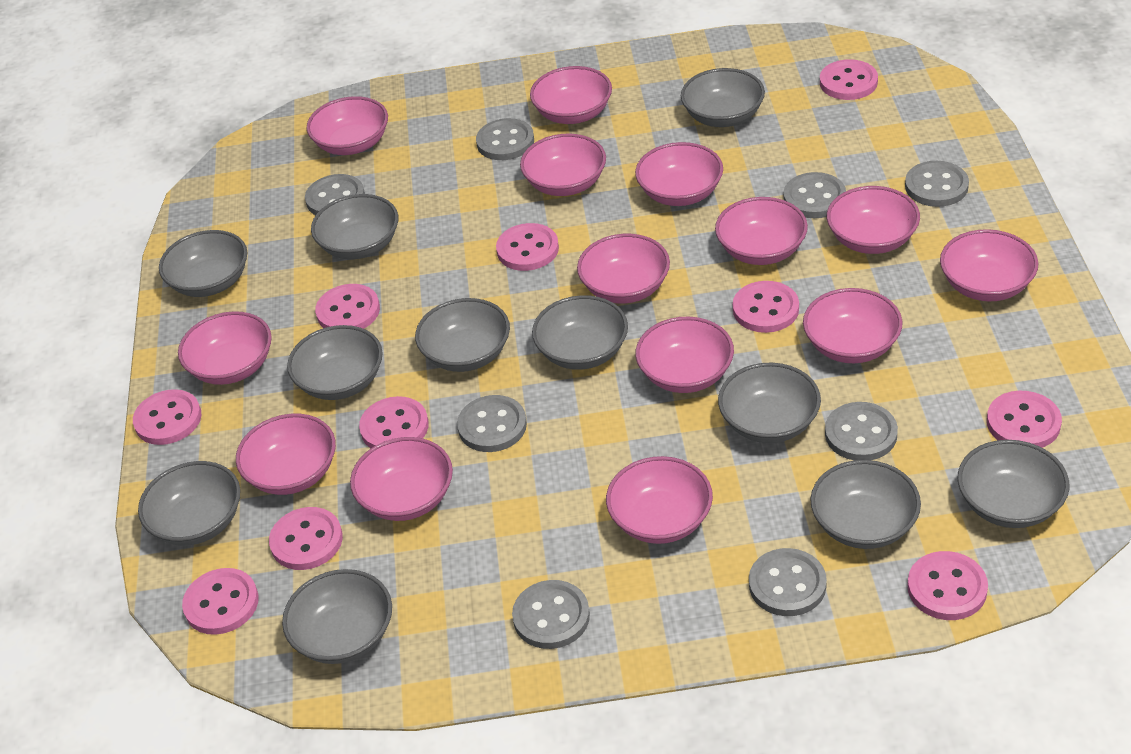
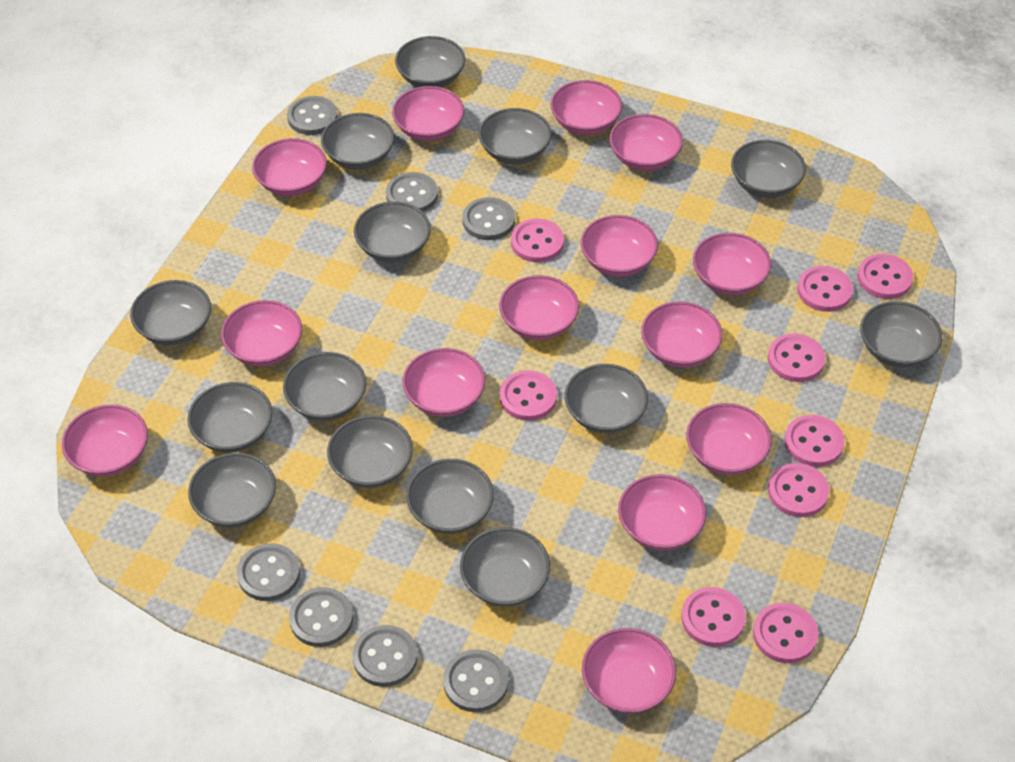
grey bowl: [138,461,241,545] [159,230,247,297] [282,569,392,664] [287,325,383,400] [311,194,398,259] [415,298,510,372] [532,295,628,370] [681,68,765,127] [718,363,821,443] [810,460,921,549] [958,440,1069,528] = 11 -> [130,280,211,345] [187,382,272,453] [188,453,276,528] [283,352,366,421] [321,113,394,169] [327,415,413,488] [354,201,431,262] [395,36,465,87] [406,459,494,534] [460,527,550,607] [478,108,552,164] [565,364,648,433] [731,140,806,198] [860,301,942,368] = 14
grey button: [305,174,365,215] [457,395,527,452] [476,118,534,160] [512,580,590,649] [749,548,827,616] [784,172,846,218] [825,402,898,460] [905,161,969,207] = 8 -> [237,543,300,601] [287,96,337,135] [289,587,353,647] [353,625,417,687] [386,172,438,212] [443,649,509,712] [462,197,515,240] = 7
pink button: [133,389,201,445] [182,568,259,635] [269,507,343,570] [315,284,380,329] [359,396,429,448] [496,223,559,271] [733,281,799,333] [820,59,878,100] [907,551,988,620] [987,391,1062,448] = 10 -> [500,370,557,421] [511,219,564,262] [681,587,746,647] [753,603,818,663] [768,333,825,382] [768,463,829,517] [784,415,845,467] [797,266,853,312] [857,254,913,299] = 9

